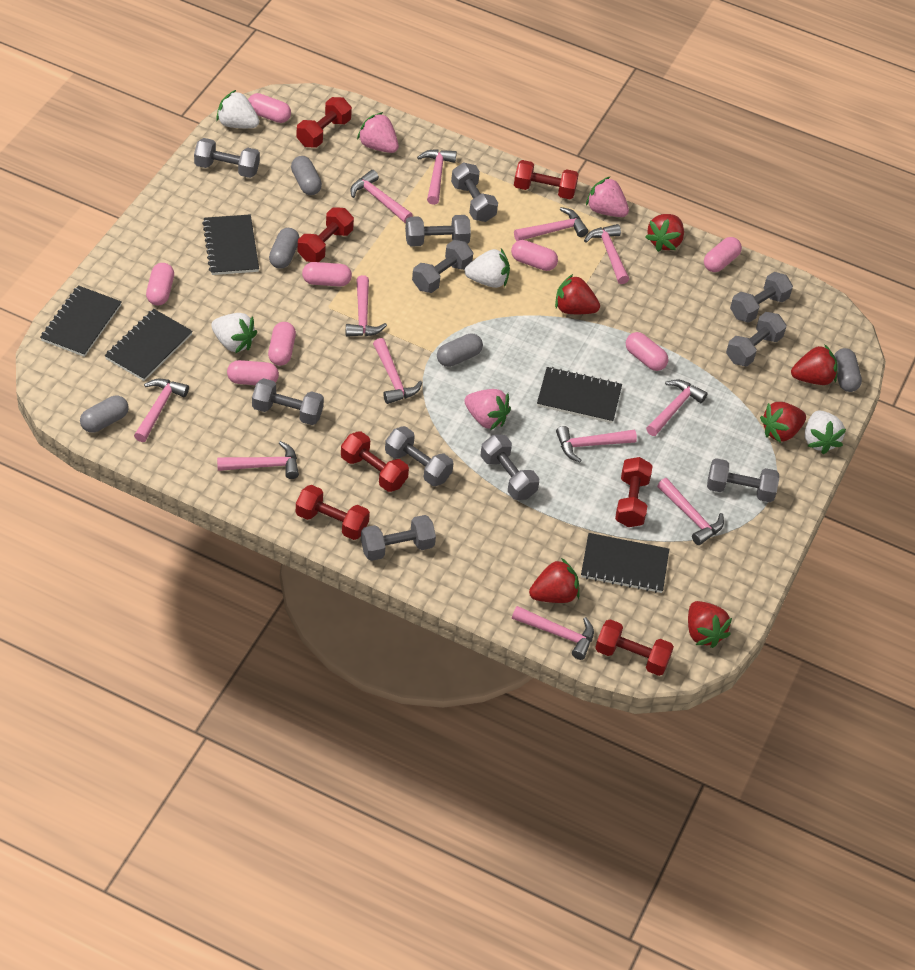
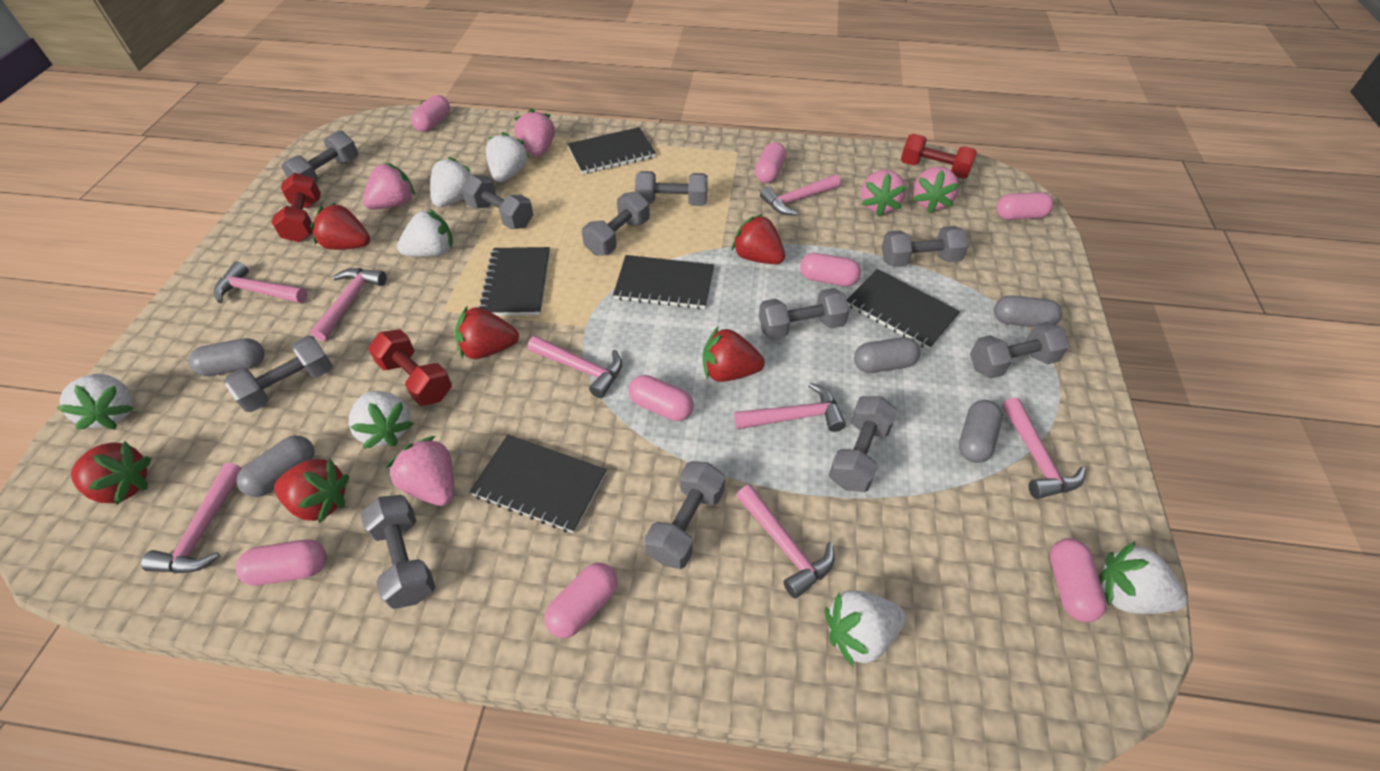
pink hammer: [134,379,189,442] [217,441,299,479] [346,275,387,337] [350,170,413,223] [373,338,422,404] [417,149,457,205] [512,606,594,660] [514,207,588,241] [556,426,637,462] [584,224,629,284] [646,380,708,436] [657,478,724,545] = 12 -> [141,463,242,573] [214,261,308,303] [310,268,386,341] [527,336,622,398] [734,382,846,432] [736,484,835,598] [760,174,841,215] [1002,397,1085,499] = 8
pink strawberry: [357,112,399,153] [464,389,511,430] [586,176,629,217] = 3 -> [363,163,415,210] [386,436,454,506] [514,109,555,157] [861,170,907,217] [913,167,960,213] = 5
red dumbbell: [296,97,352,148] [296,485,370,540] [298,207,354,262] [341,431,409,492] [514,160,579,199] [595,619,674,676] [615,457,653,527] = 7 -> [272,173,321,242] [368,329,452,406] [901,134,977,179] = 3
white strawberry: [211,313,257,353] [216,90,259,128] [464,249,510,288] [805,411,846,454] = 4 -> [56,374,133,430] [349,391,414,449] [397,209,453,257] [430,157,472,207] [486,132,529,182] [825,590,906,667] [1099,542,1187,614] = 7

